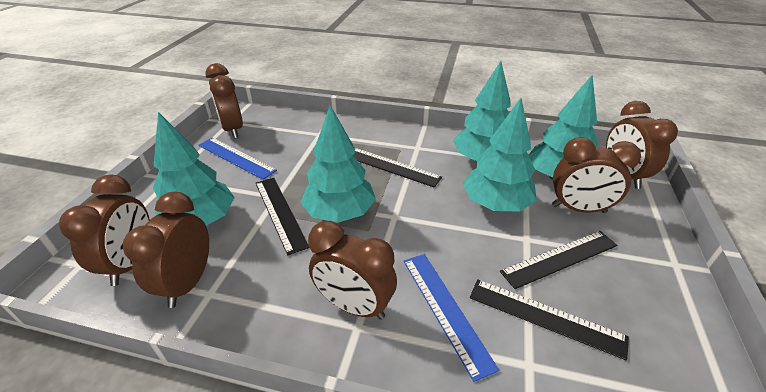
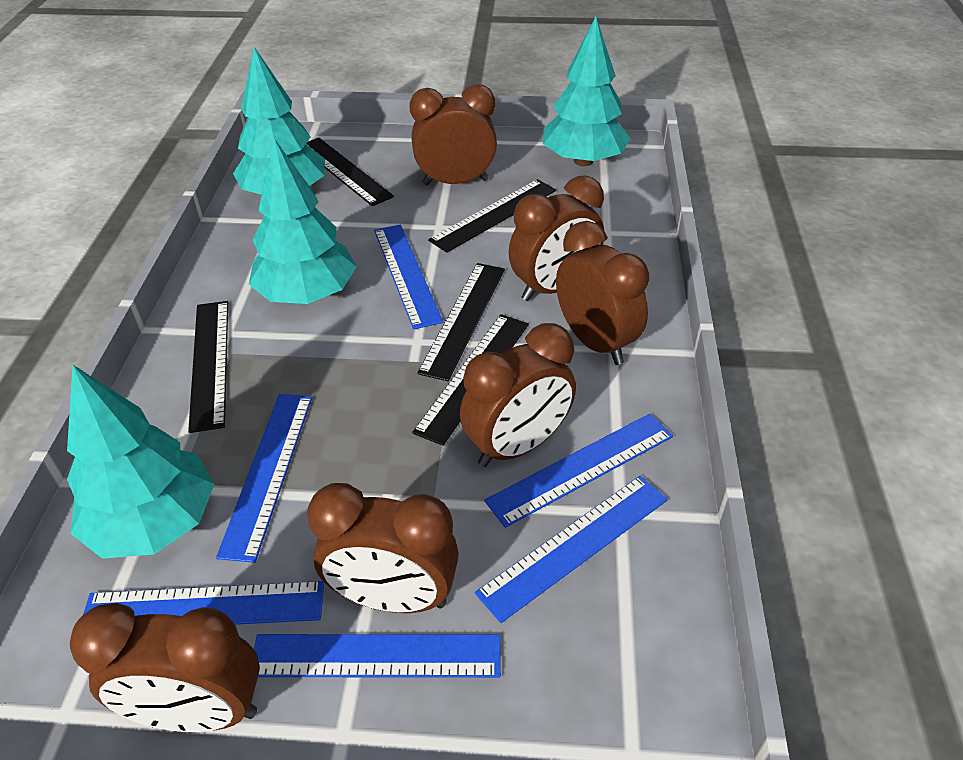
black ruler: [256,178,310,255] [353,148,442,188] [470,279,629,361] [500,231,618,289] = 4 -> [188,301,228,433] [306,138,394,206] [412,314,529,446] [417,263,505,381] [428,179,556,253] = 5
blue ruler: [199,138,277,180] [404,254,499,382] = 2 -> [83,581,324,625] [216,394,312,563] [254,634,501,678] [374,224,443,329] [475,476,668,623] [484,414,673,528] = 6
turquoise tree: [153,112,235,226] [300,105,376,223] [453,61,511,162] [463,98,537,212] [529,75,598,180] = 5 -> [67,365,214,559] [233,47,325,195] [249,138,357,304] [543,16,631,166] = 4

